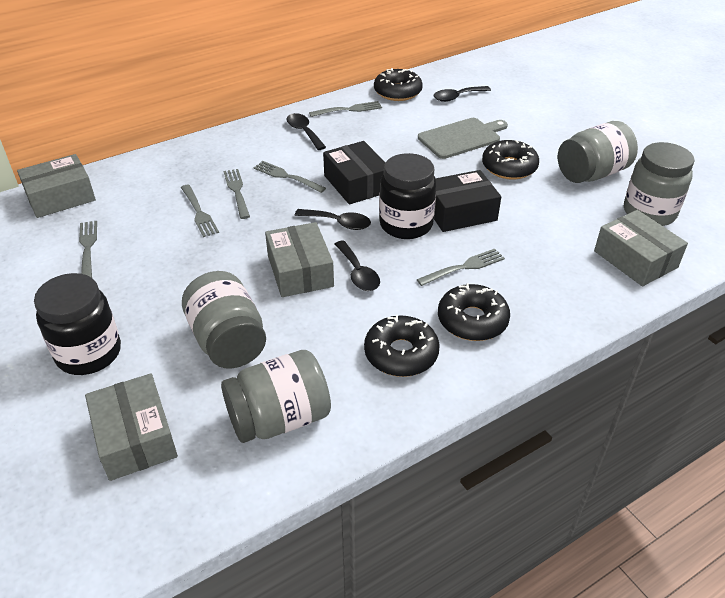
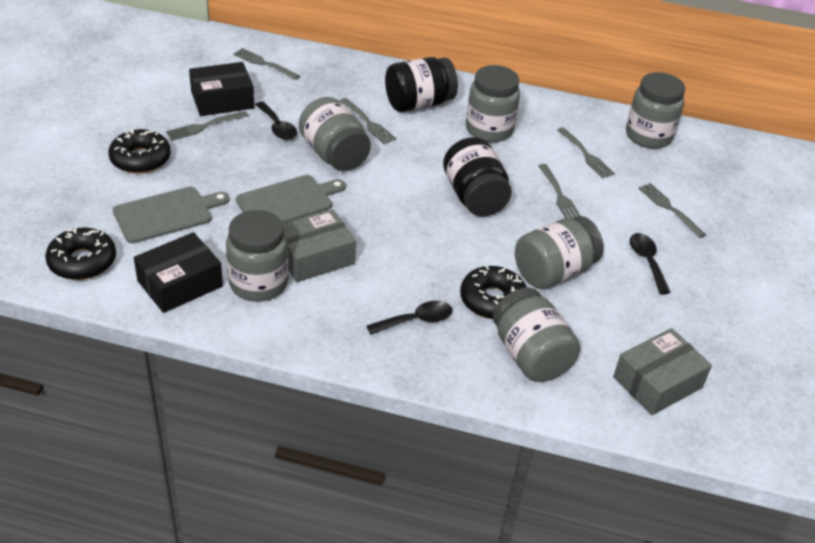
black donut: [364,315,439,377] [374,68,423,101] [438,283,510,341] [482,140,539,180] = 4 -> [45,227,116,280] [108,129,171,174] [460,265,526,319] = 3
black spoon: [286,113,326,150] [295,209,371,230] [334,241,380,291] [433,86,491,102] = 4 -> [255,102,297,140] [367,301,452,335] [630,233,671,294] = 3
grey box: [17,154,96,218] [85,373,178,481] [265,222,334,297] [594,210,688,286] = 4 -> [283,209,356,282] [613,328,712,415] = 2
grey cutting board: [418,118,508,159] = 1 -> [113,187,229,243] [236,175,346,224] = 2
grey jar: [182,271,266,368] [221,350,331,443] [558,121,638,183] [624,142,695,226] = 4 -> [226,210,289,302] [299,97,371,171] [466,65,520,142] [493,287,580,382] [515,216,604,289] [626,72,685,149] = 6

